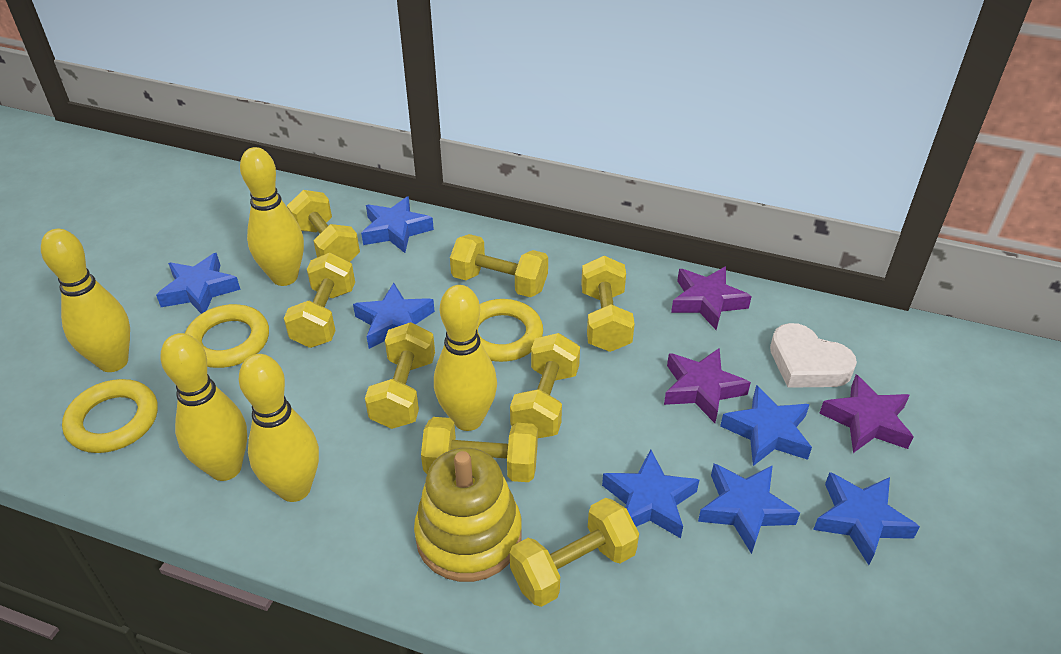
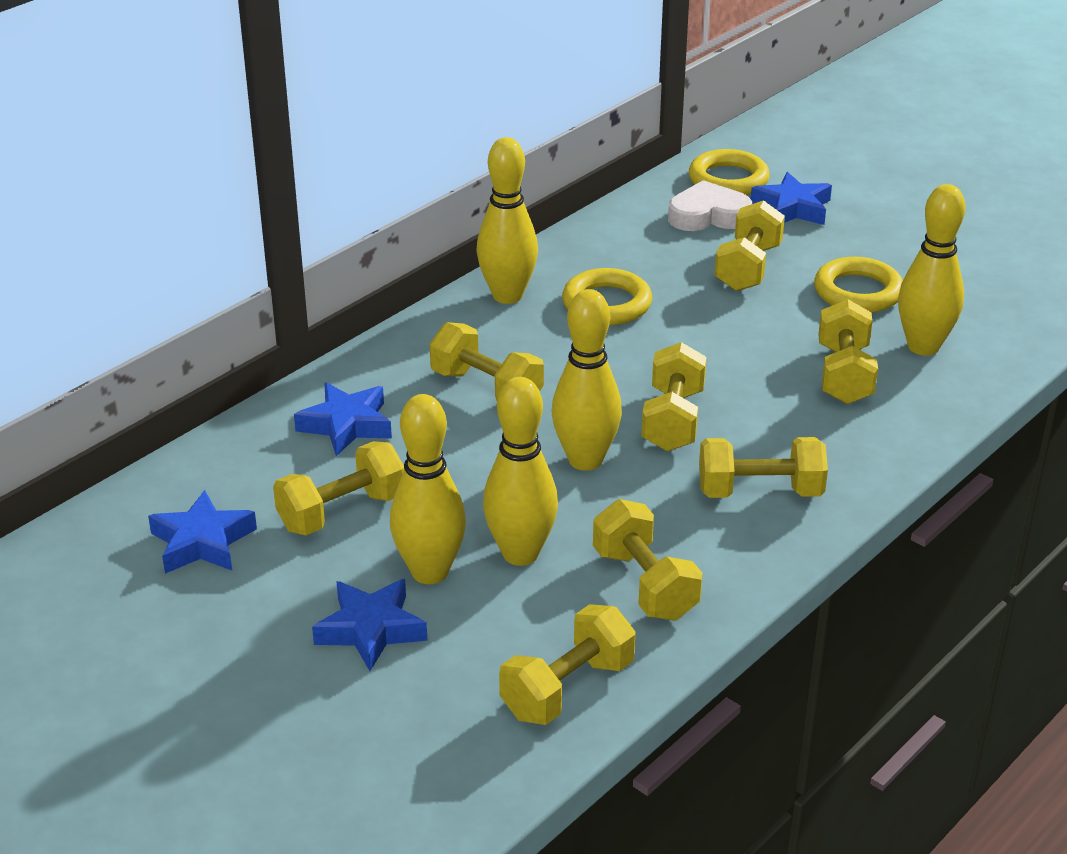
blue star: [156,253,241,314] [353,283,435,349] [361,196,434,253] [602,449,699,538] [698,463,800,554] [720,385,812,466] [813,472,920,565] = 7 -> [148,490,257,574] [294,382,392,456] [312,579,427,671] [751,172,832,225] = 4
purple star: [664,348,751,423] [671,266,752,330] [819,375,914,453] = 3 -> none = 0
yellow stacking toy: [414,448,522,582] = 1 -> none = 0

